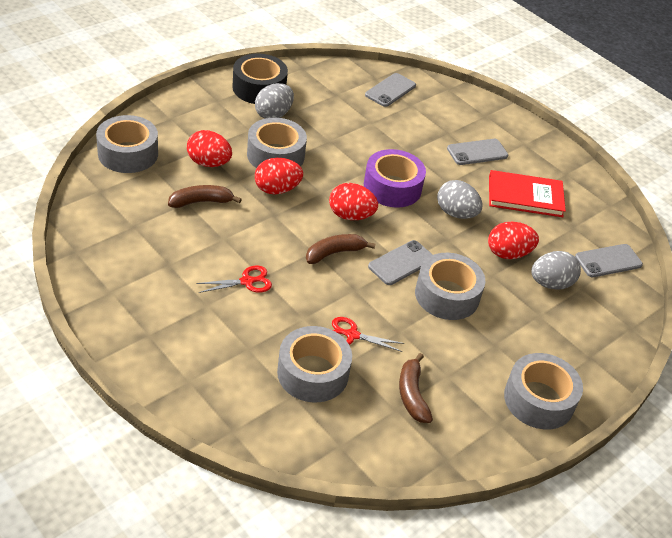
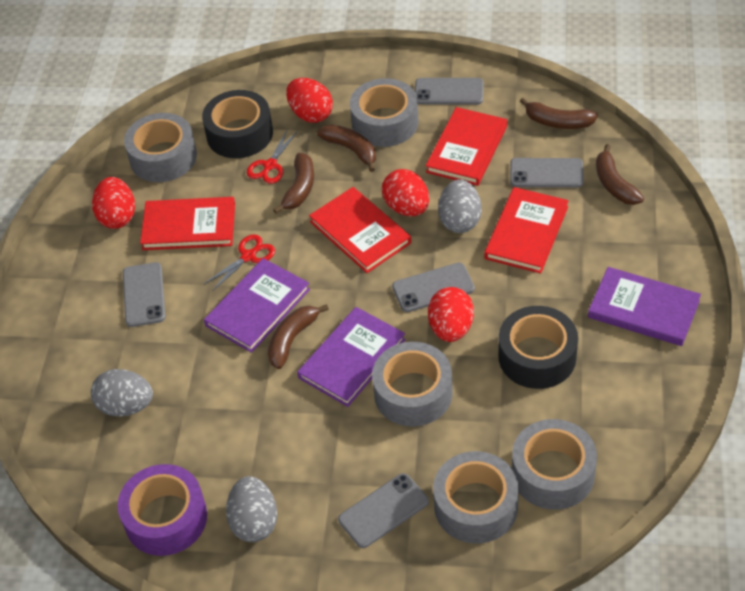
black tape: [232,54,288,104] = 1 -> [202,90,273,158] [499,306,578,389] = 2
brown banana: [168,185,242,208] [306,234,375,264] [399,353,433,423] = 3 -> [268,304,329,369] [273,153,314,214] [317,125,376,172] [520,98,598,129] [596,144,644,205] = 5
grey phone: [365,73,416,107] [368,240,433,285] [447,139,508,165] [575,244,643,277] = 4 -> [123,262,166,327] [338,473,429,548] [392,263,475,312] [415,78,484,105] [510,158,584,188] = 5
purple book: none = 0 -> [204,258,310,353] [297,307,406,407] [588,267,701,346] = 3
red book: [489,170,566,217] = 1 -> [140,197,235,250] [309,187,411,273] [426,107,507,186] [485,187,569,274] = 4

